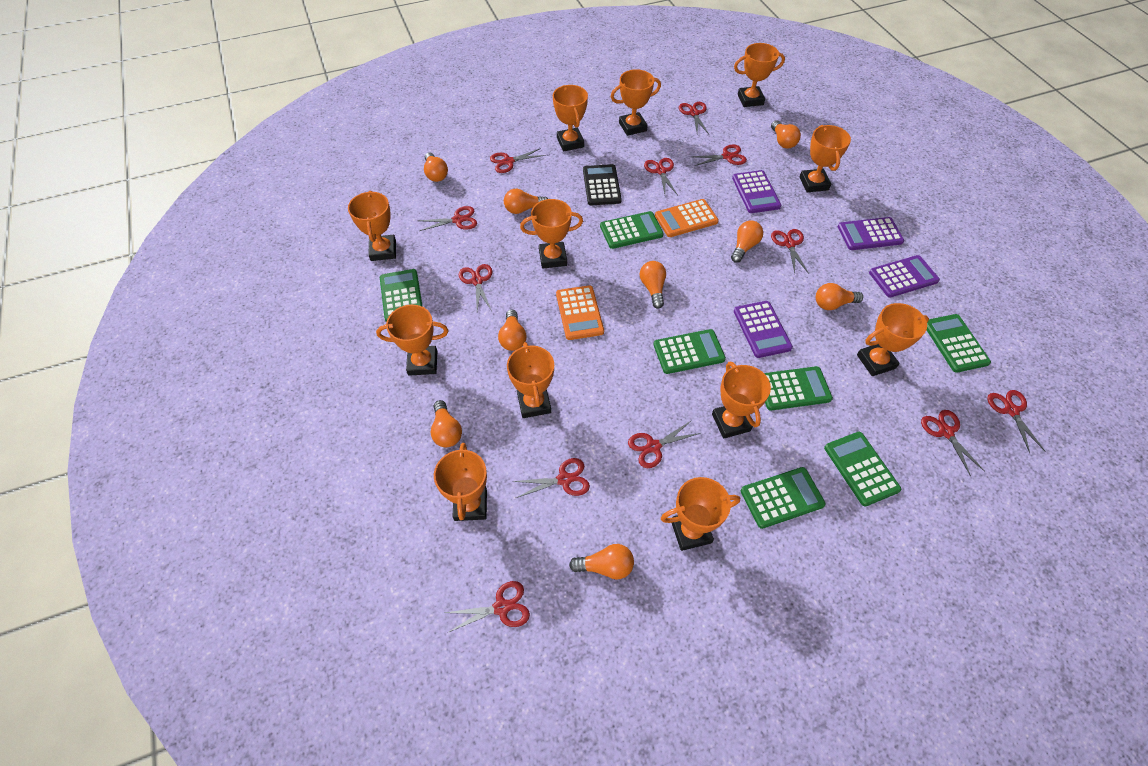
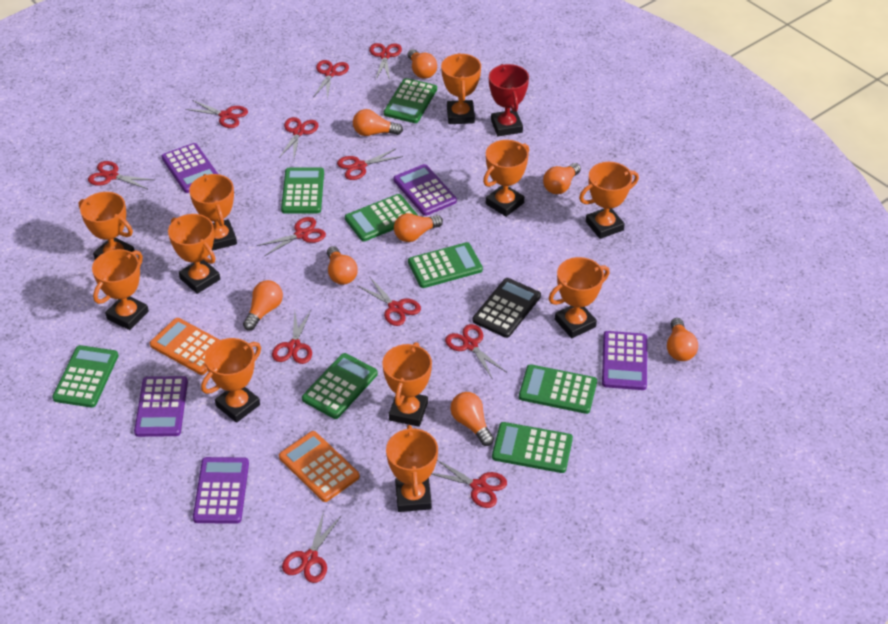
green calculator: [380,269,423,322] [600,211,663,249] [653,329,726,374] [741,467,826,529] [764,366,833,411] [824,432,901,507] [927,314,991,373] = 7 -> [52,345,119,408] [281,167,324,214] [302,353,378,419] [345,194,418,242] [384,78,437,123] [408,242,483,288] [492,422,573,473] [519,364,597,414] = 8
orange light bulb: [424,152,448,182] [431,400,462,447] [498,310,526,351] [504,189,548,214] [569,544,634,580] [640,261,666,309] [731,221,763,263] [771,120,801,149] [816,283,863,310] = 9 -> [243,280,283,331] [327,246,358,285] [353,109,403,136] [394,213,443,242] [407,49,437,79] [451,392,494,446] [543,163,581,194] [667,318,698,361] = 8
orange trophy: [348,191,396,261] [376,305,448,376] [434,443,487,521] [507,342,554,418] [520,199,583,269] [553,85,588,151] [611,69,661,136] [661,477,740,551] [712,362,771,439] [734,43,785,107] [799,125,851,192] [857,303,929,376] = 12 -> [79,192,135,260] [92,249,149,330] [168,214,220,294] [189,174,237,251] [201,338,261,423] [382,342,432,427] [386,425,438,512] [441,53,481,124] [483,140,529,217] [549,257,610,338] [579,162,639,239] = 11
purple calculator: [732,170,781,213] [734,301,793,358] [838,217,904,250] [869,255,940,297] = 4 -> [134,376,188,437] [162,143,218,193] [193,457,249,524] [393,164,457,216] [602,331,647,390] = 5
red trophy: none = 0 -> [489,64,529,136] = 1

